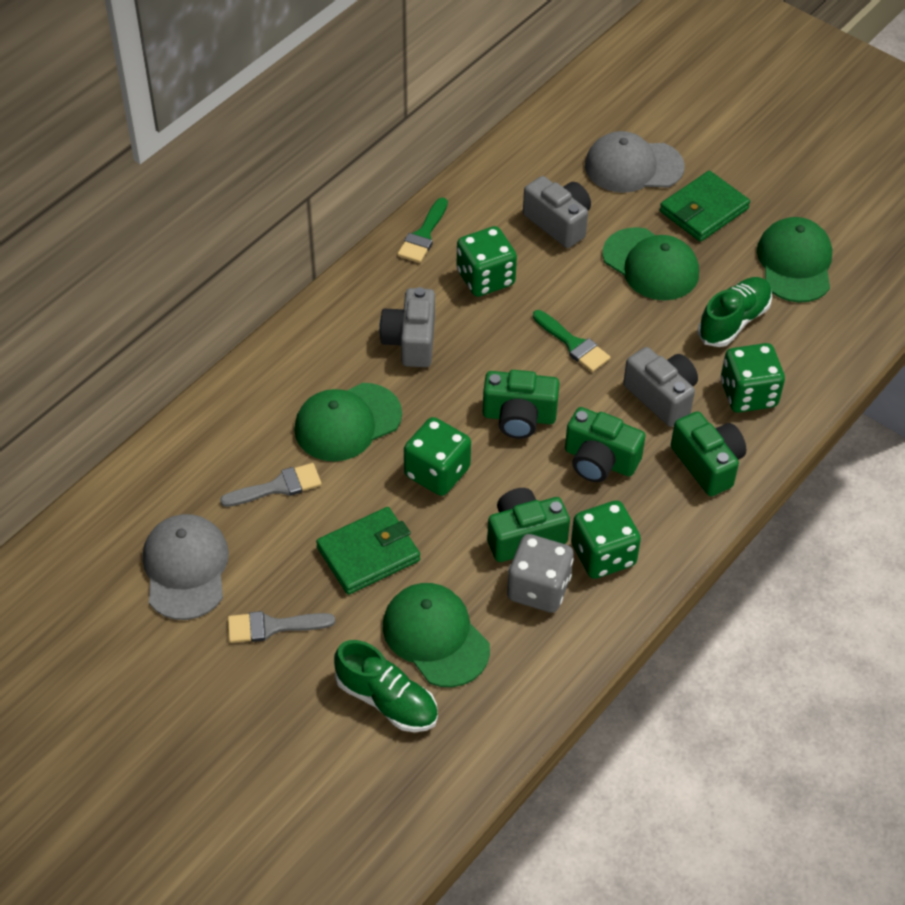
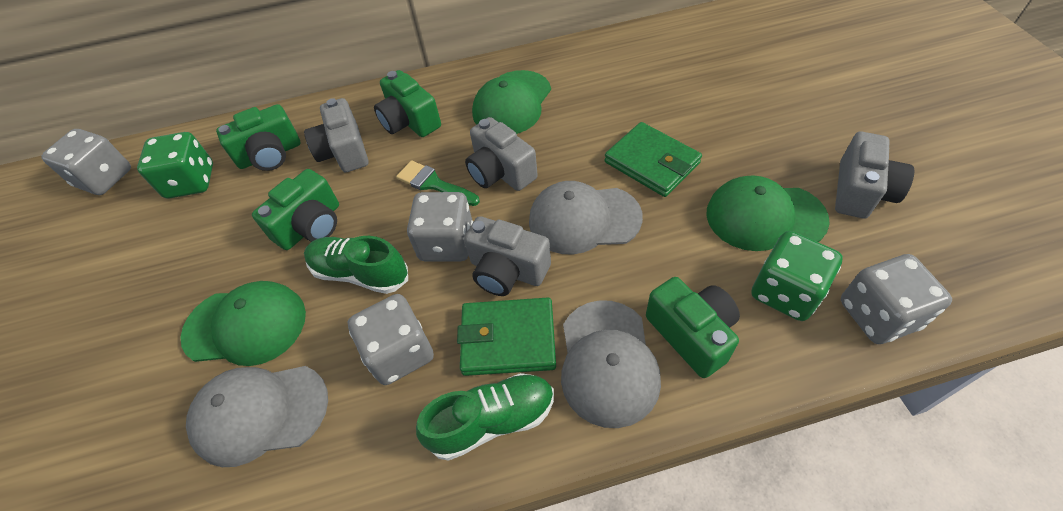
green brush: [397,198,448,263] [533,310,610,372] = 2 -> [396,160,480,206] = 1
green cap: [294,383,402,462] [383,583,490,687] [602,227,699,300] [757,217,832,303] = 4 -> [180,281,306,366] [472,70,551,134] [706,175,830,251] = 3
green dice: [404,417,471,496] [457,226,517,297] [571,501,641,579] [721,343,785,413] = 4 -> [137,132,213,199] [751,231,843,321] = 2
grey brush: [220,463,322,507] [228,611,335,643] = 2 -> none = 0
grey camera: [379,287,435,367] [523,176,591,248] [623,347,698,427] = 3 -> [304,98,368,173] [464,216,551,296] [465,117,538,191] [835,132,914,218] = 4
grey cap: [143,514,229,620] [585,131,685,193] = 2 -> [186,366,328,467] [529,181,643,254] [561,300,661,428] = 3
grey dice: [507,534,574,613] = 1 -> [42,129,131,195] [348,294,434,385] [407,192,473,261] [841,254,952,344] = 4

